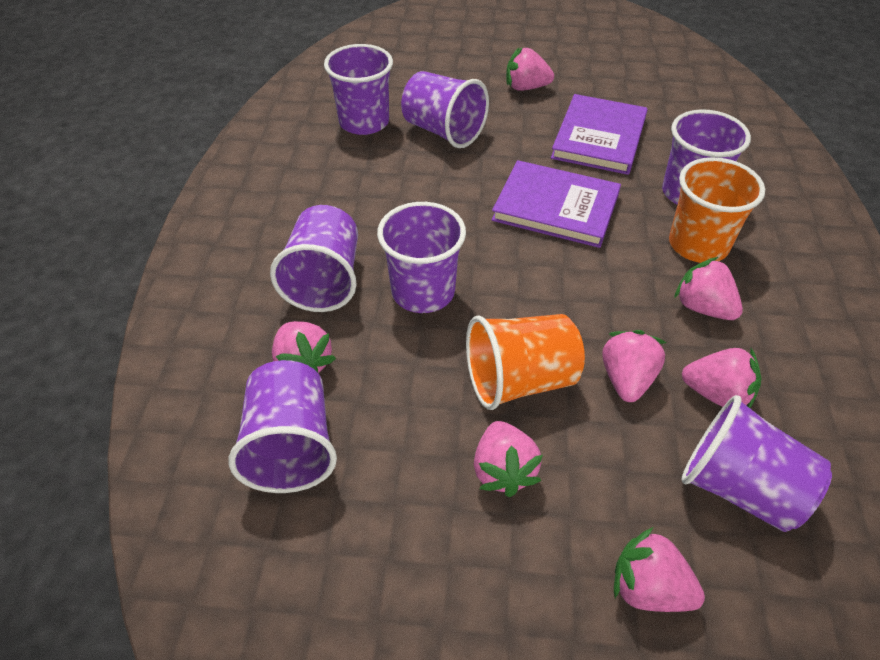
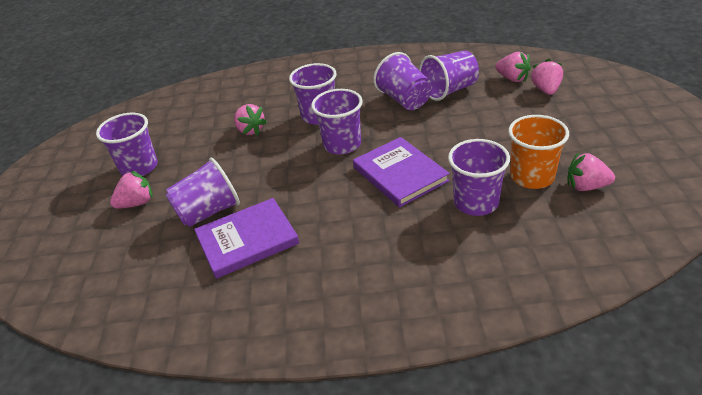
orange cup: [466,314,585,410] [669,157,765,263] = 2 -> [508,115,569,189] = 1
pink strawberry: [272,321,336,373] [474,421,543,497] [506,47,554,91] [602,330,667,402] [614,527,705,612] [674,257,743,320] [682,348,761,408] = 7 -> [110,171,152,209] [234,104,267,135] [496,52,531,82] [531,59,563,95] [567,152,615,191] = 5

